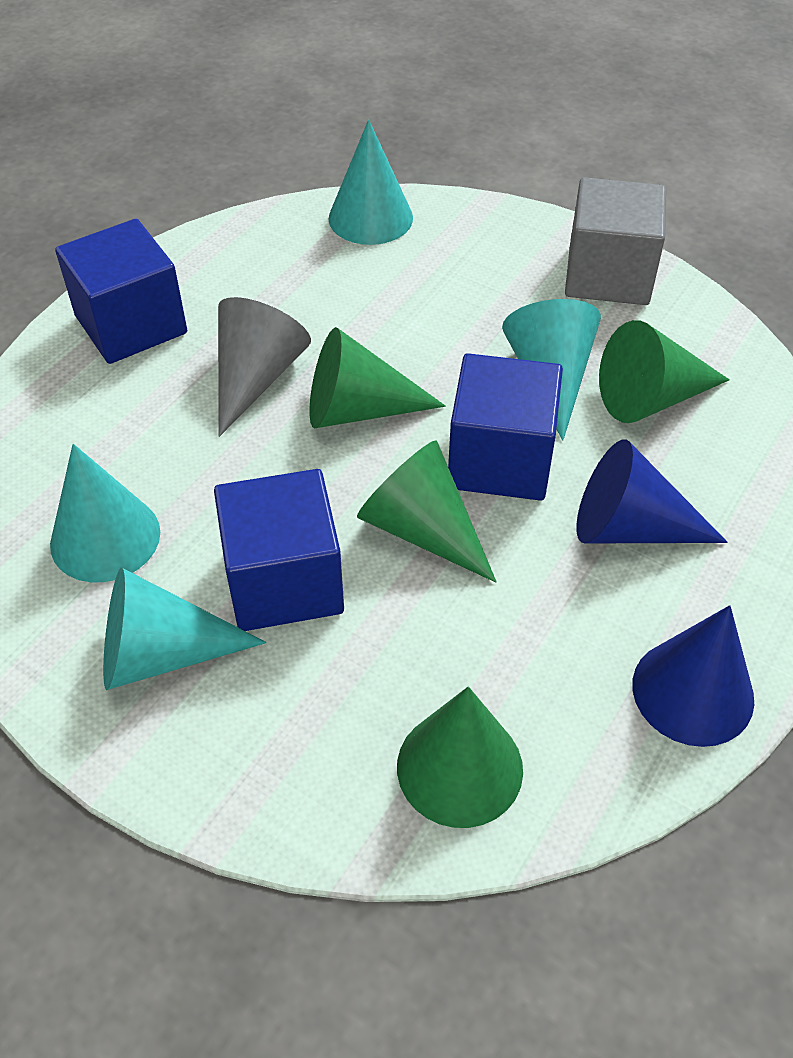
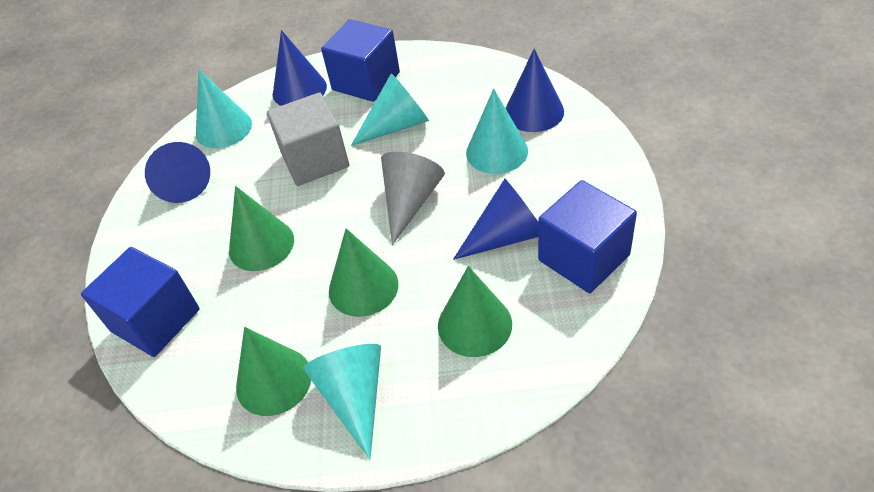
blue cone: [576,439,728,544] [633,605,754,747] = 2 -> [145,142,210,203] [273,30,327,106] [453,179,538,260] [506,49,564,132] = 4

